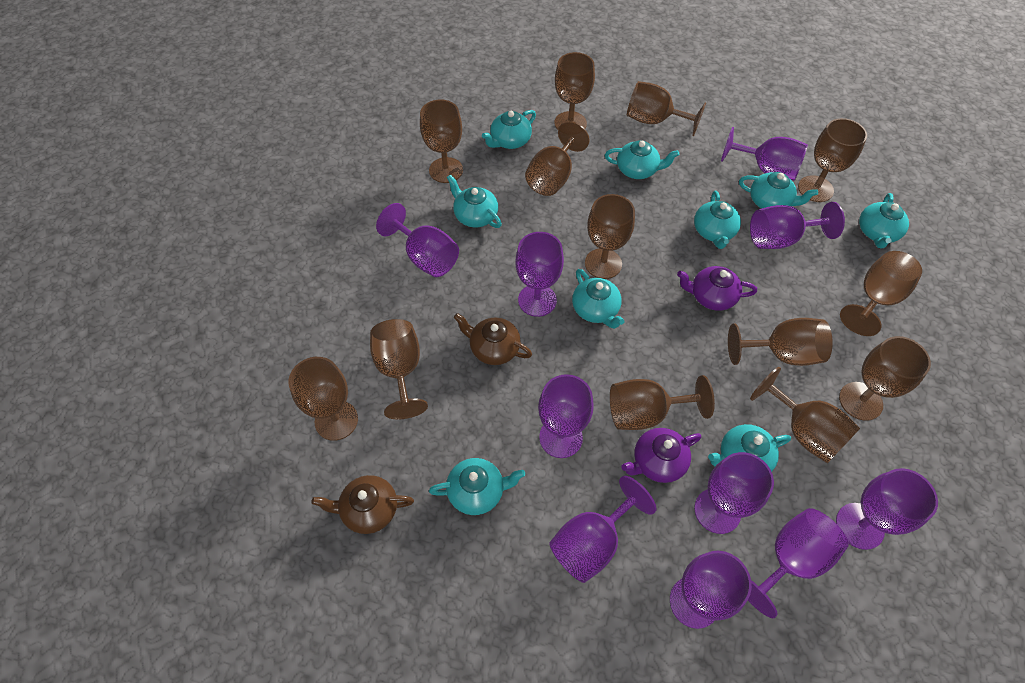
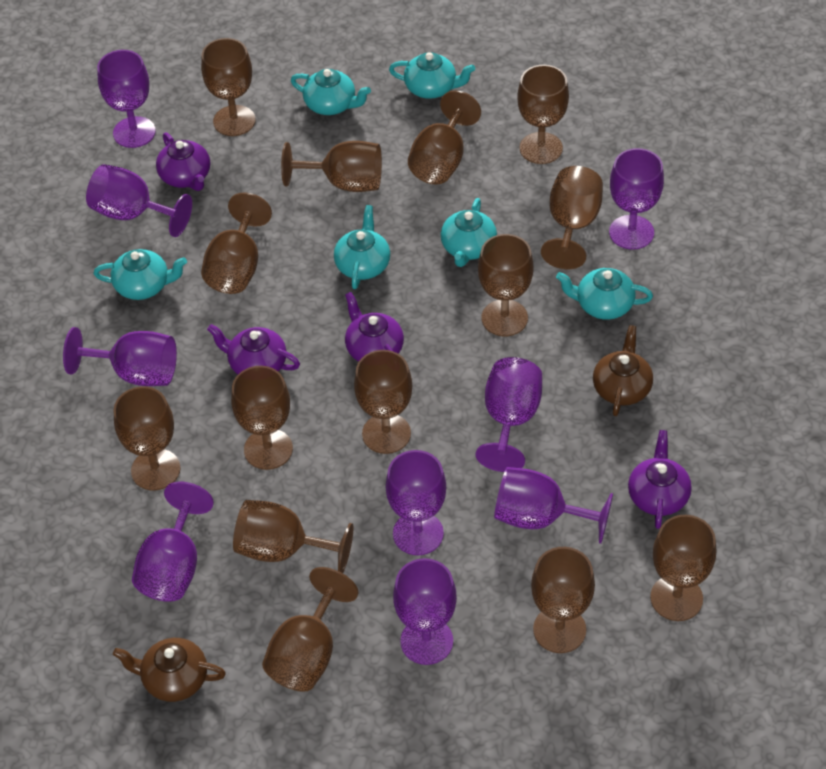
brown goblet: [288,357,358,441] [370,319,428,419] [420,99,463,183] [525,121,590,196] [554,52,595,130] [585,194,635,279] [610,375,715,430] [627,81,706,136] [728,318,833,366] [750,367,860,463] [798,118,867,202] [839,336,931,421] [840,251,922,336] = 13 -> [114,386,180,490] [201,38,256,136] [201,193,272,294] [231,366,293,470] [233,500,353,573] [262,567,359,692] [281,141,382,192] [354,350,412,454] [408,90,481,185] [478,234,533,336] [517,65,569,164] [531,547,595,653] [541,166,603,269] [650,515,716,621] = 14
purple goblet: [376,203,459,277] [515,232,564,317] [538,374,594,458] [549,476,657,583] [670,551,752,629] [694,452,774,534] [721,127,808,181] [748,508,849,618] [750,202,845,249] [836,468,938,550] = 10 -> [63,327,177,386] [86,164,192,237] [97,50,156,148] [132,481,214,602] [386,450,446,555] [393,558,457,665] [476,357,542,472] [494,467,613,544] [609,148,664,250] = 9
purple teapot: [621,428,701,483] [677,266,757,311] = 2 -> [156,132,210,191] [207,324,300,374] [345,292,404,362] [628,430,692,529] = 4
turquoise teapot: [429,458,525,515] [447,174,502,228] [482,110,536,149] [572,269,624,329] [605,140,679,179] [694,191,741,249] [708,424,791,472] [739,172,818,209] [859,193,909,249] = 9 -> [94,249,187,300] [291,69,371,115] [334,205,390,289] [389,52,475,99] [441,198,497,267] [556,268,653,320] = 6

